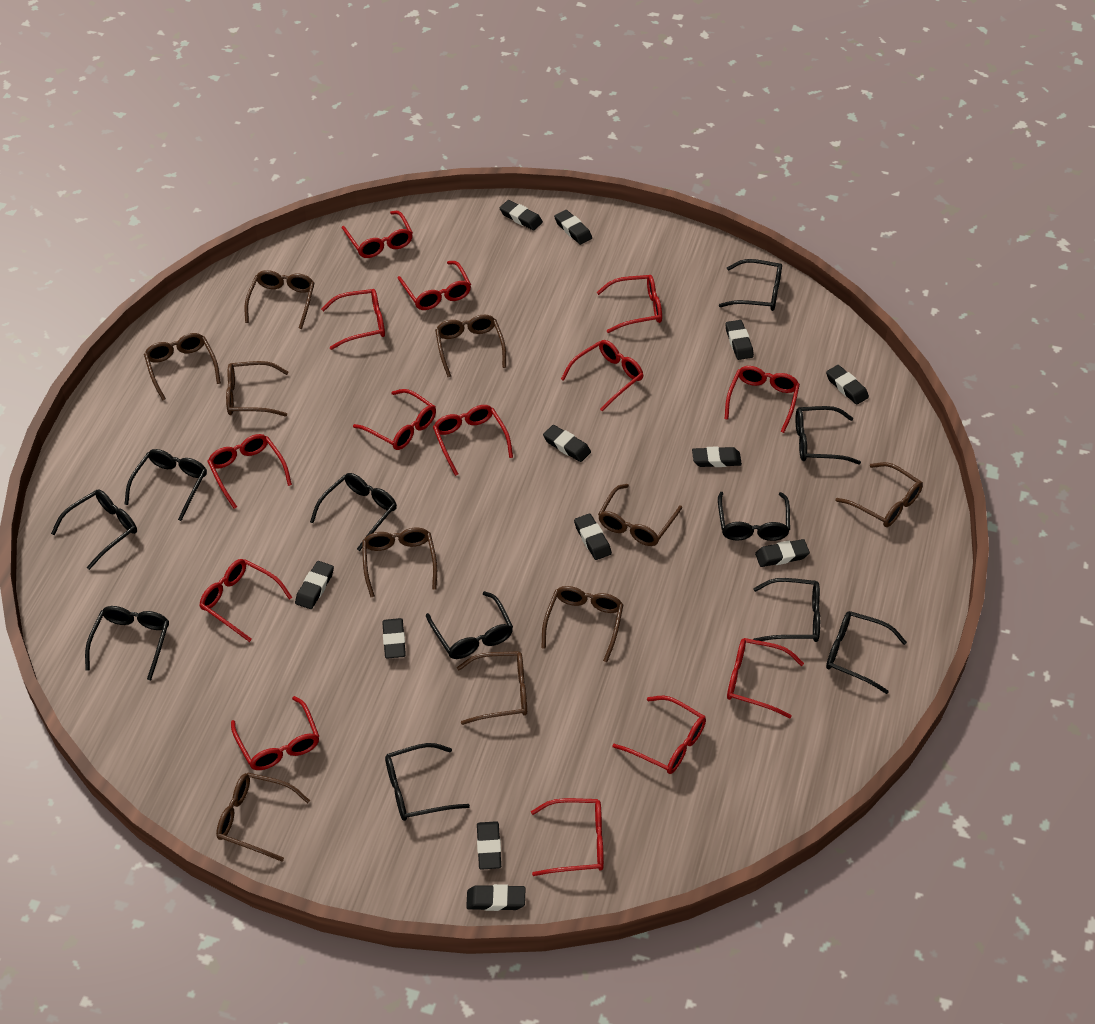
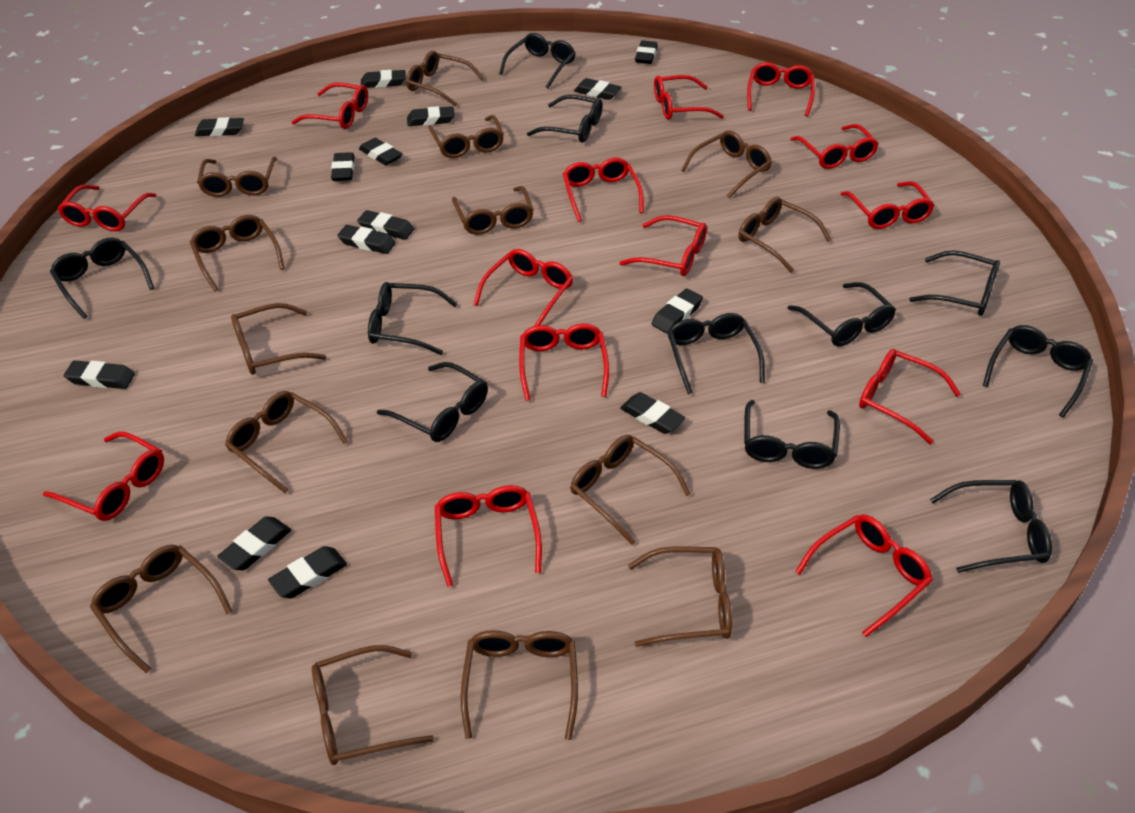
black eraser: [295,561,334,609] [382,618,406,659] [466,884,525,911] [477,821,501,870] [499,200,543,230] [543,425,591,462] [554,210,592,245] [574,514,612,560] [692,447,742,467] [725,320,754,360] [755,539,810,567] [826,365,869,405] = 12 -> [64,361,135,389] [195,117,244,136] [217,516,291,570] [268,546,347,598] [331,152,355,181] [337,225,396,254] [357,210,414,240] [359,138,402,165] [361,70,406,88] [407,106,455,126] [574,78,622,100] [620,392,685,434] [635,40,658,64] [652,288,703,334] = 14
brown glasses: [144,333,221,401] [216,773,310,861] [226,361,288,417] [244,270,315,329] [362,527,437,597] [435,315,506,377] [457,651,527,725] [541,586,623,662] [598,484,682,546] [835,462,923,527] = 10 -> [90,545,233,674] [190,215,285,291] [197,156,277,197] [225,391,348,494] [231,303,326,375] [312,645,434,765] [406,51,484,106] [428,115,504,158] [452,186,533,235] [461,630,578,740] [570,435,691,545] [628,547,732,647] [681,131,772,198] [738,197,831,273] = 14

